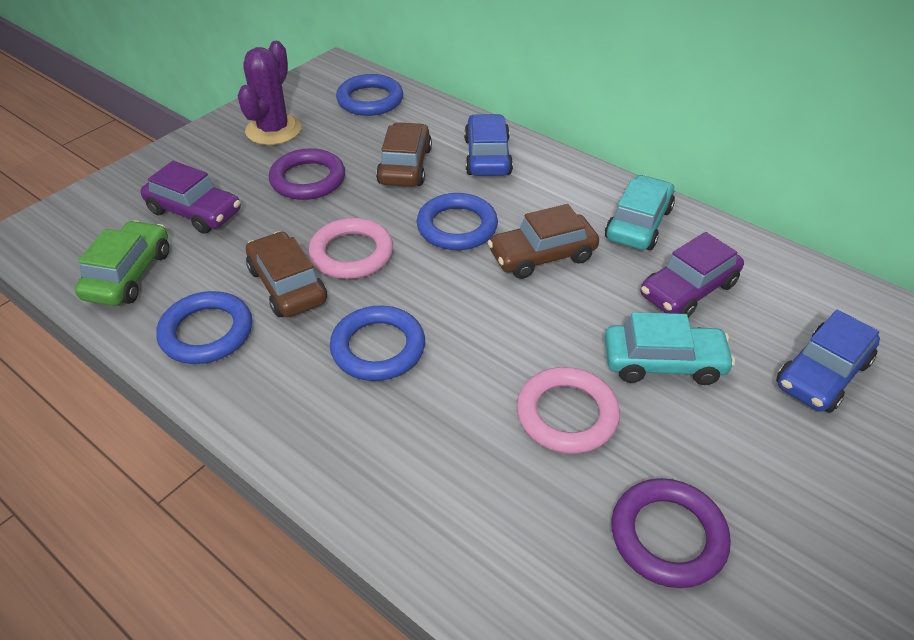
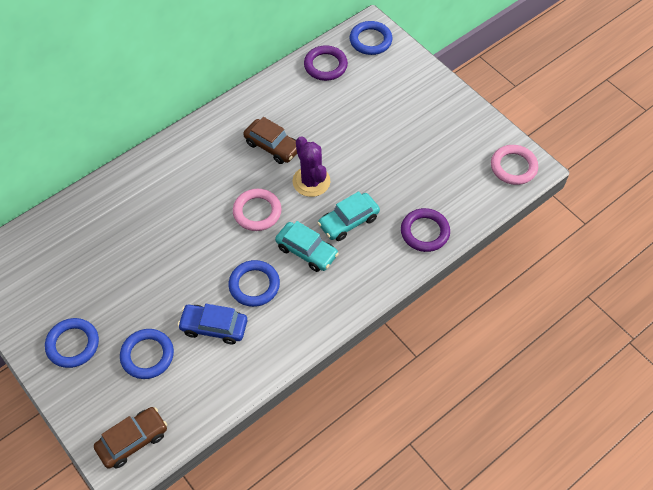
blue car: [464,114,513,176] [776,310,880,413] = 2 -> [177,304,247,344] = 1
brown car: [246,231,327,317] [376,122,432,187] [488,204,599,279] = 3 -> [94,407,167,469] [243,117,297,164] = 2
green car: [75,220,169,306] = 1 -> none = 0
purple car: [140,161,241,234] [640,232,744,317] = 2 -> none = 0

